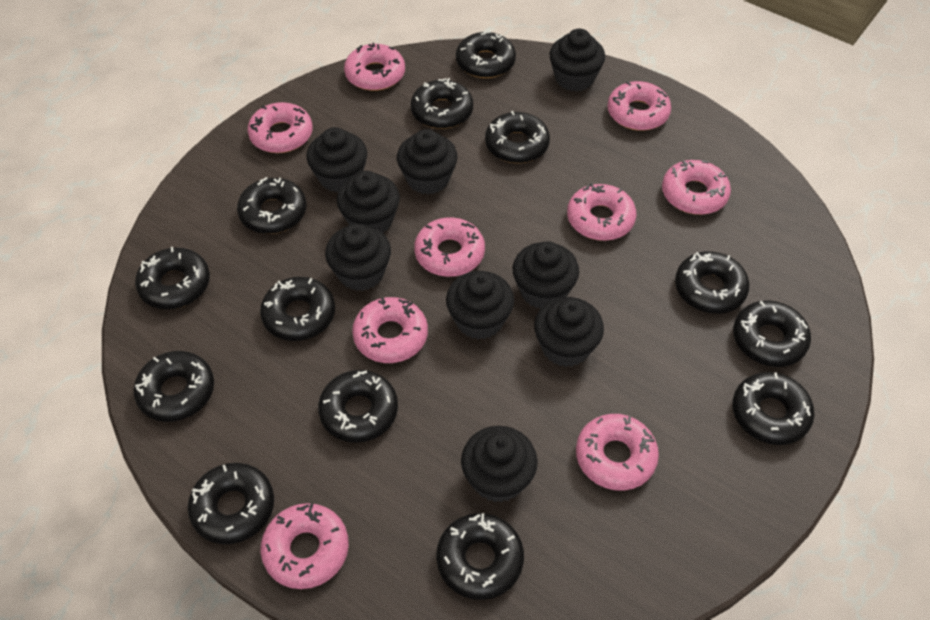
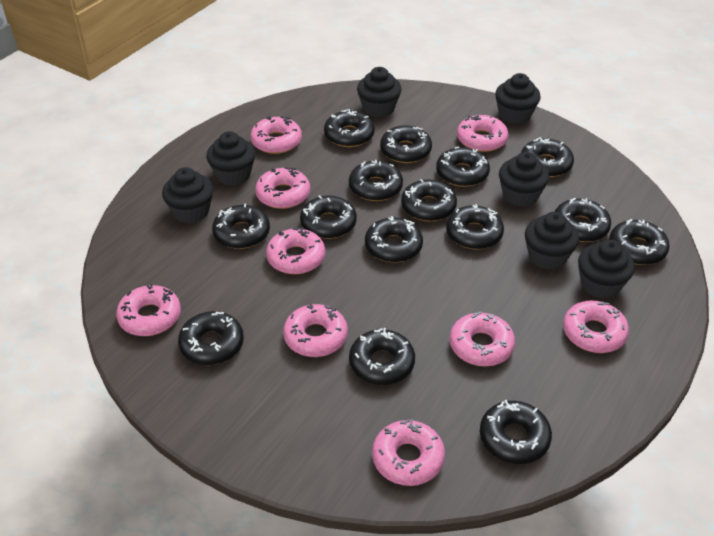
black cupcake: [306,127,367,192] [325,224,391,291] [337,171,400,234] [397,129,458,195] [446,271,514,339] [461,426,538,503] [513,242,579,309] [534,297,604,367] [549,29,605,92] = 9 -> [162,167,213,223] [206,131,255,185] [357,67,401,117] [495,73,541,124] [499,152,549,207] [525,212,579,270] [578,239,635,299] = 7
black donut: [134,351,214,422] [135,247,210,309] [188,463,274,544] [237,177,306,234] [260,277,335,341] [318,370,398,443] [411,78,473,129] [436,513,524,600] [456,31,516,78] [485,111,550,163] [675,251,749,314] [732,372,815,445] [733,300,811,367] = 13 -> [178,311,244,365] [212,204,270,249] [300,195,357,239] [324,109,375,147] [349,160,403,201] [349,328,415,385] [365,216,423,262] [380,125,432,163] [401,179,457,221] [436,146,490,187] [446,204,504,249] [480,400,552,464] [521,137,574,177] [555,198,611,242] [609,219,670,265] = 15

